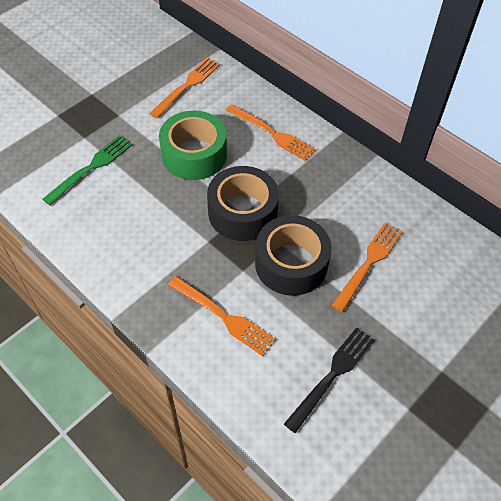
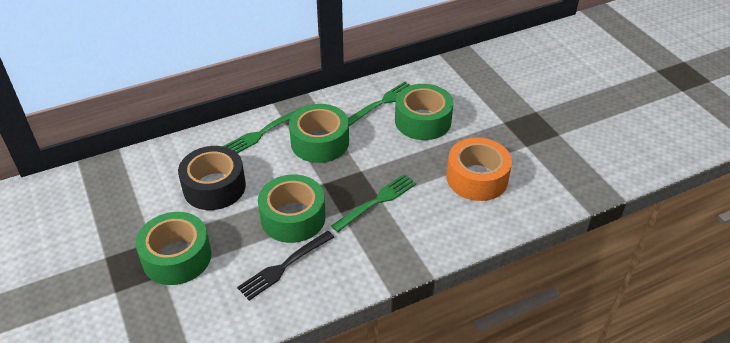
black tape: [207,166,279,241] [255,215,332,296] = 2 -> [178,146,246,210] = 1
green fork: [42,135,132,205] = 1 -> [223,108,300,153] [331,174,416,232] [348,82,410,126] = 3
green tape: [159,111,227,180] = 1 -> [136,212,212,285] [258,175,326,243] [289,104,349,163] [395,84,454,140] = 4
orange fork: [149,58,220,118] [168,276,276,356] [226,104,316,161] [331,223,402,312] = 4 -> none = 0
orange tape: none = 0 -> [446,138,512,201] = 1

